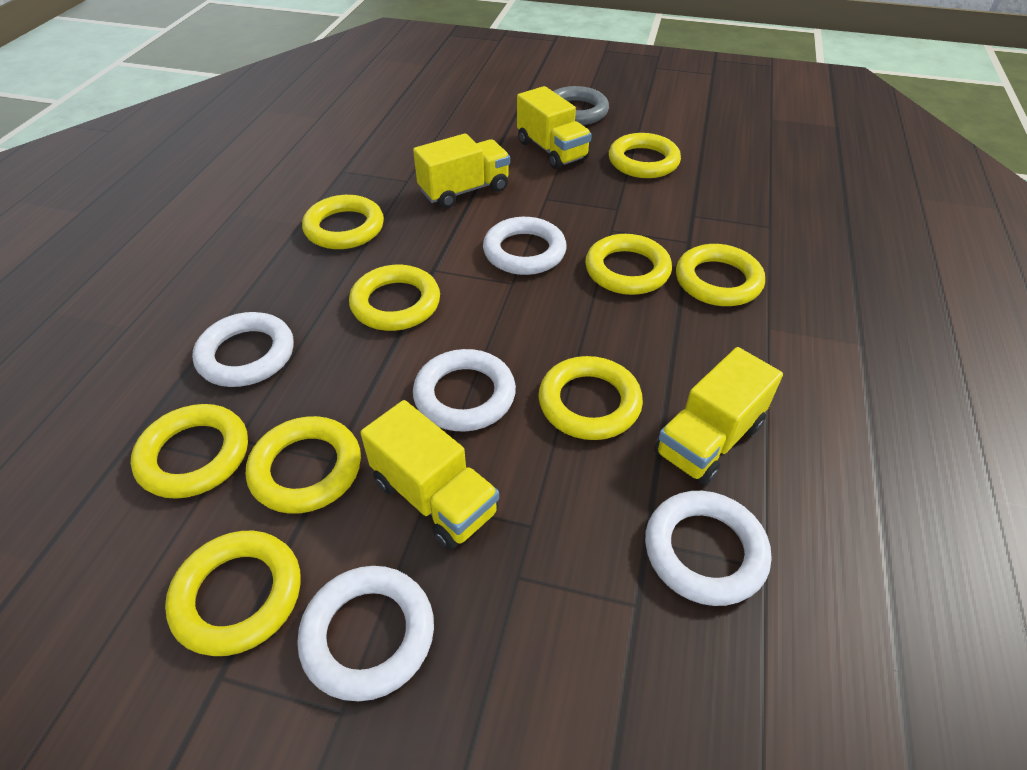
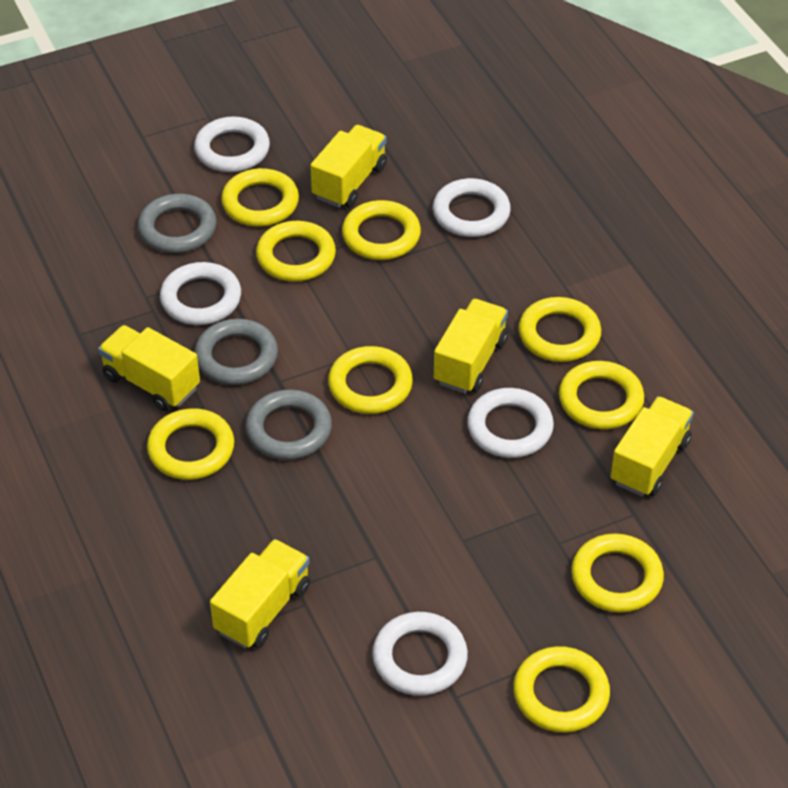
grey ring: [553,86,609,125] = 1 -> [138,194,217,253] [194,319,278,385] [246,389,332,460] = 3
yellow truck: [360,400,499,550] [413,133,510,208] [517,86,592,169] [654,347,783,485] = 4 -> [98,325,200,411] [210,539,310,648] [310,125,387,208] [434,299,508,393] [611,396,694,496] = 5

